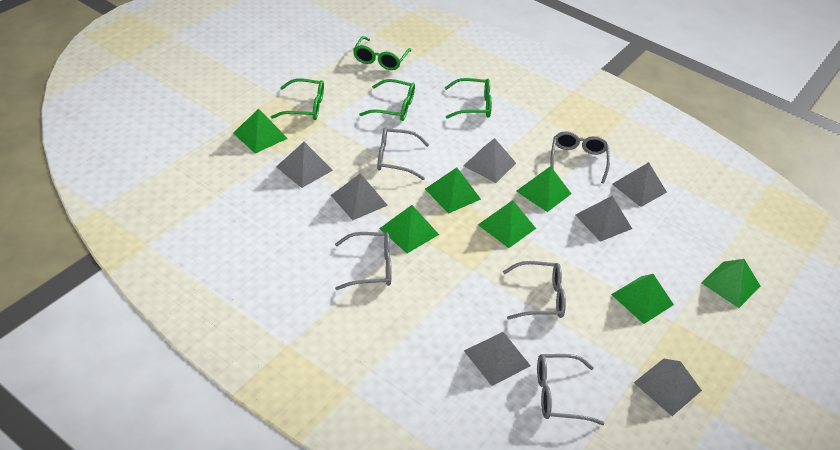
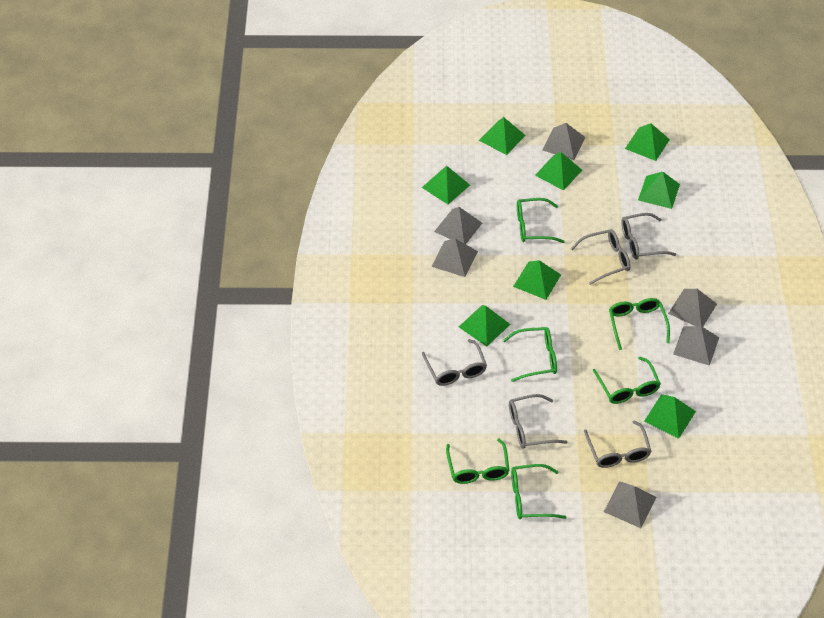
green glasses: [271,79,324,120] [353,36,411,70] [359,79,415,121] [445,78,492,119] = 4 -> [446,438,510,484] [503,327,557,382] [511,464,567,519] [517,198,565,243] [593,357,661,404] [609,298,670,350] = 6
green pyramid: [233,109,288,154] [379,205,439,253] [425,168,481,214] [478,200,536,248] [517,166,571,212] [611,274,674,324] [701,259,760,308] = 7 -> [422,166,470,204] [459,305,510,347] [479,117,526,155] [513,260,561,300] [535,152,582,191] [625,123,670,161] [638,172,680,209] [644,394,696,439] = 8
grey pyramid: [276,142,333,188] [331,173,388,220] [463,138,516,183] [464,332,531,386] [575,196,632,242] [612,162,667,207] [634,359,702,416] = 7 -> [431,239,478,277] [434,207,482,244] [542,123,585,160] [604,481,656,528] [668,289,717,327] [673,326,719,366] = 6

